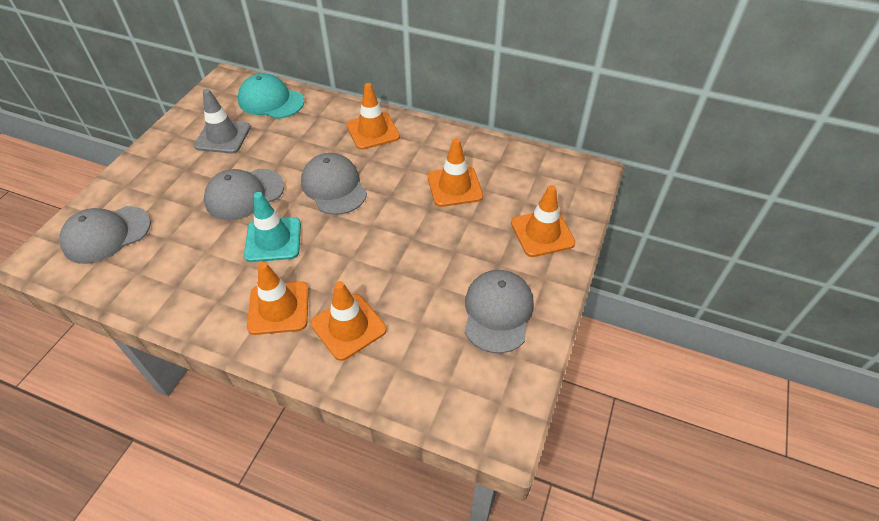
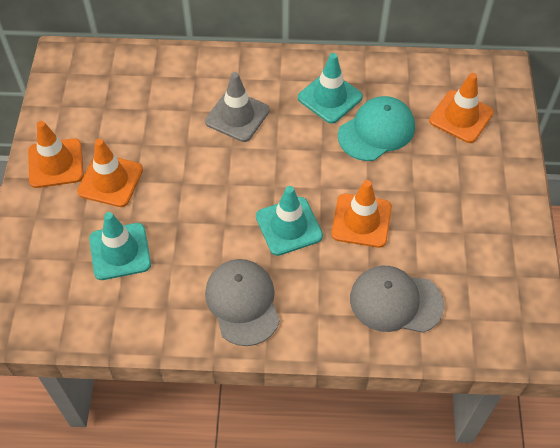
grey cap: [59,206,151,264] [204,169,284,220] [301,153,367,215] [465,270,534,353] = 4 -> [205,259,280,346] [350,266,444,333] = 2
orange traffic cone: [247,262,309,335] [311,281,387,361] [346,83,400,150] [428,138,483,207] [511,185,575,257] = 5 -> [28,121,84,188] [77,139,143,207] [331,180,392,248] [429,73,494,143] = 4
turquoise traffic cone: [244,192,301,262] = 1 -> [89,212,151,280] [256,186,323,256] [298,53,363,124] = 3

